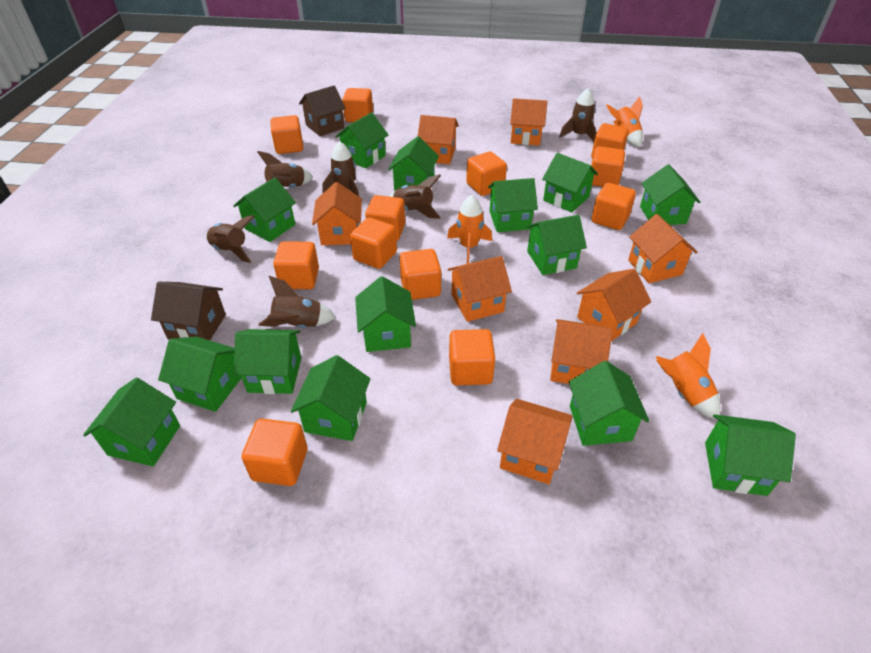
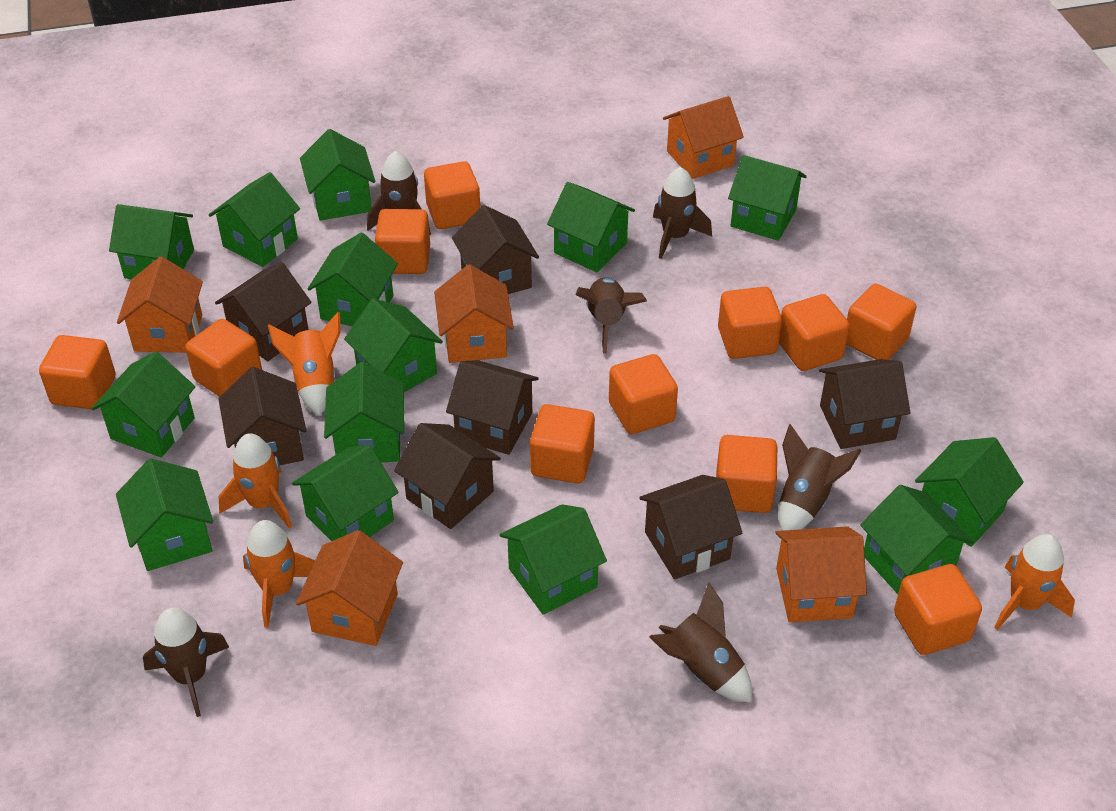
brown house: [151,282,226,340] [299,86,346,136] = 2 -> [215,262,312,361] [218,367,307,465] [394,423,501,529] [446,360,539,455] [452,205,539,294] [639,475,742,580] [819,359,911,449] = 7
orange cube: [242,419,307,486] [270,115,303,154] [273,241,319,289] [342,88,373,122] [350,217,397,269] [365,195,405,241] [399,249,441,300] [449,329,495,385] [466,152,507,196] [591,123,629,159] [591,146,625,187] [591,183,636,230] = 12 -> [39,335,115,409] [185,319,262,397] [375,209,430,274] [424,161,480,229] [530,404,595,484] [609,354,678,434] [716,435,777,513] [718,287,782,359] [779,294,850,371] [846,284,916,360] [894,564,982,655] = 11
orange house: [312,182,362,245] [418,115,459,164] [448,256,512,322] [497,399,573,484] [510,98,547,145] [550,319,613,384] [577,269,651,341] [628,214,698,283] = 8 -> [117,257,203,353] [296,530,403,646] [434,265,514,363] [663,96,744,179] [775,526,867,622] = 5
orange rocket: [447,195,492,264] [606,96,643,147] [656,333,721,419] = 3 -> [218,433,292,529] [243,520,315,628] [268,312,341,416] [994,534,1075,630] = 4

